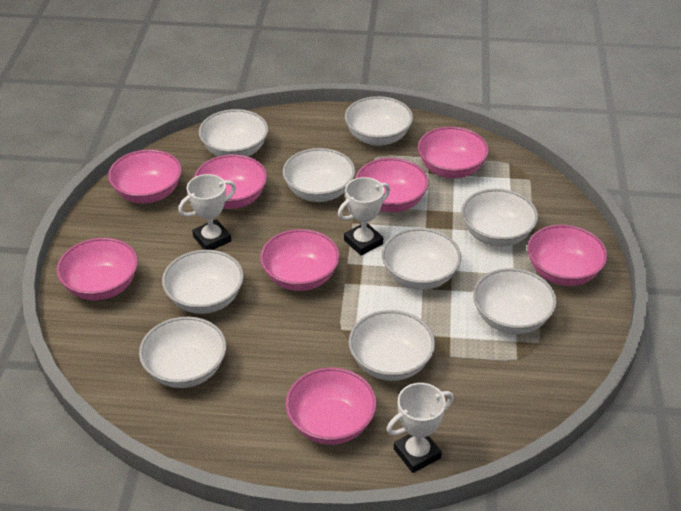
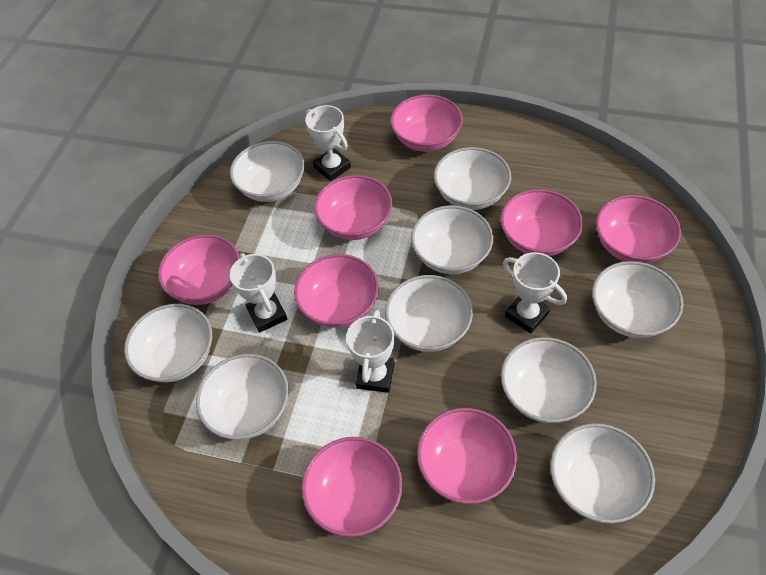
white trophy: [178,174,236,250] [338,177,390,256] [387,383,454,473] = 3 -> [230,253,287,333] [305,105,351,181] [346,310,394,393] [503,252,567,334] = 4

